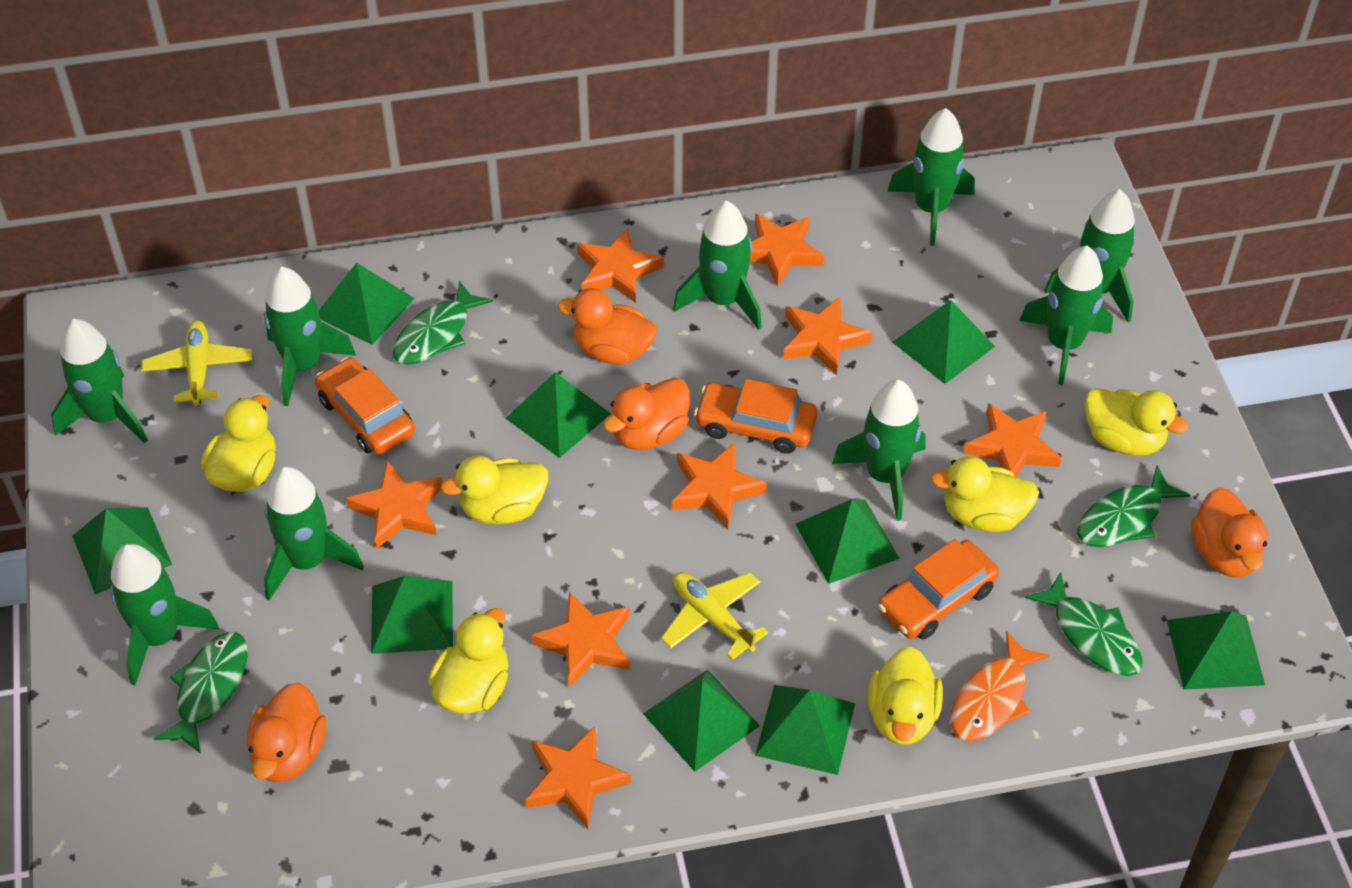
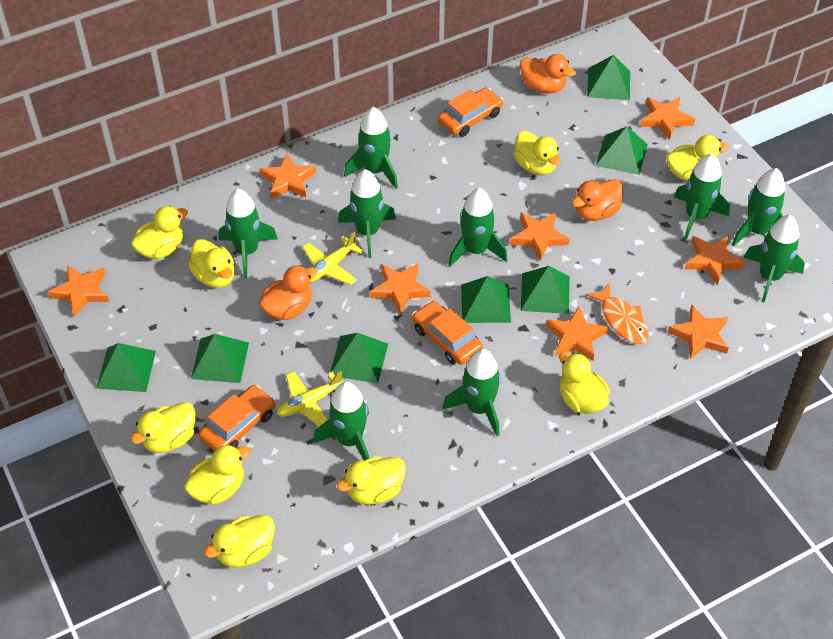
green fish: [153,632,248,754] [393,281,493,365] [1025,572,1142,676] [1077,465,1190,547] = 4 -> none = 0
green pyramid: [73,507,172,594] [319,263,415,345] [371,576,453,654] [505,372,611,458] [643,669,760,772] [755,685,855,775] [795,499,900,584] [893,300,995,384] [1167,611,1265,690] = 9 -> [96,343,156,392] [191,334,249,383] [330,333,388,384] [461,276,511,323] [521,266,570,314] [587,55,630,100] [596,126,648,175] = 7
orange duck: [247,683,326,782] [557,288,657,365] [603,378,690,450] [1191,487,1268,578] = 4 -> [259,265,318,320] [520,54,576,93] [571,179,623,221] = 3
yellow duck: [201,395,276,492] [428,608,508,714] [440,455,548,524] [868,647,943,745] [930,456,1039,532] [1085,388,1188,456] = 6 -> [131,206,188,259] [131,402,195,453] [184,444,250,505] [188,239,235,288] [204,515,275,568] [337,456,406,505] [513,130,561,175] [559,352,610,414] [666,135,729,180] = 9

